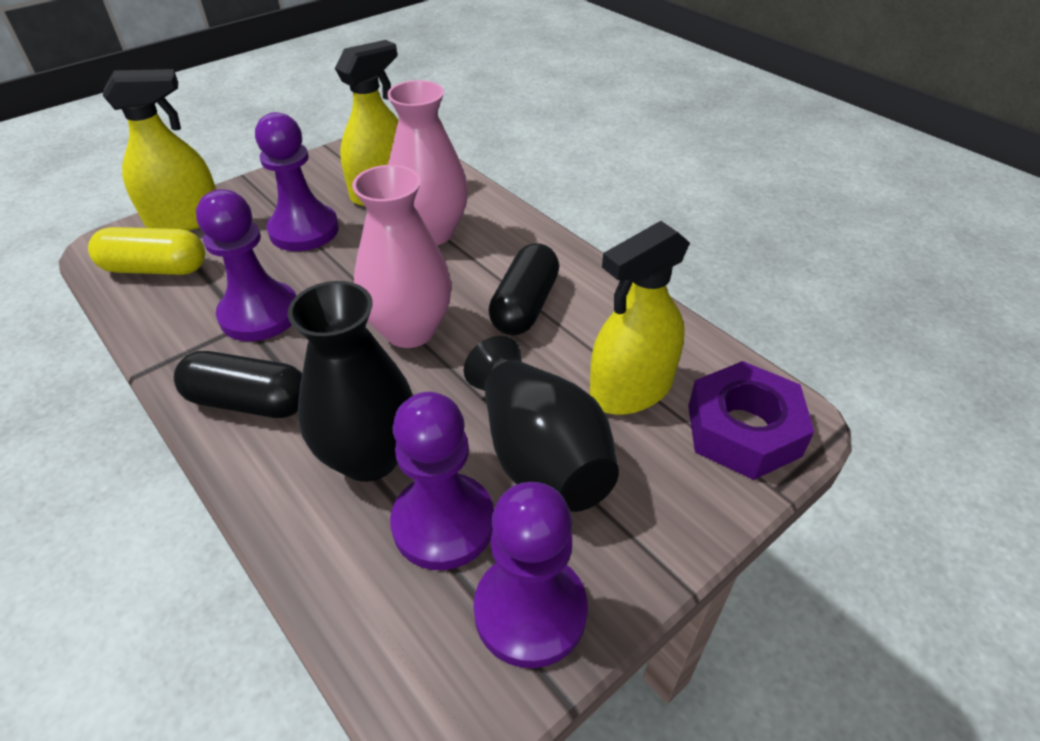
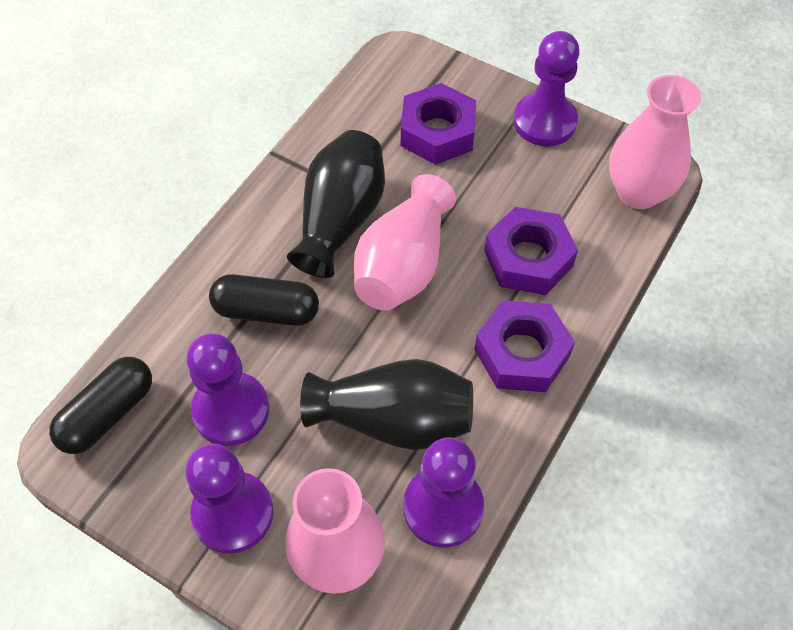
pink vase: [352,165,452,348] [387,80,468,245] = 2 -> [286,468,385,594] [354,174,456,310] [609,75,701,209] = 3
purple nut: [688,361,814,480] = 1 -> [401,83,476,165] [474,300,575,392] [484,207,578,295] = 3
yellow capsule: [88,227,205,275] = 1 -> none = 0
yellow spray bottle: [103,69,216,231] [335,40,399,206] [589,221,690,415] = 3 -> none = 0

